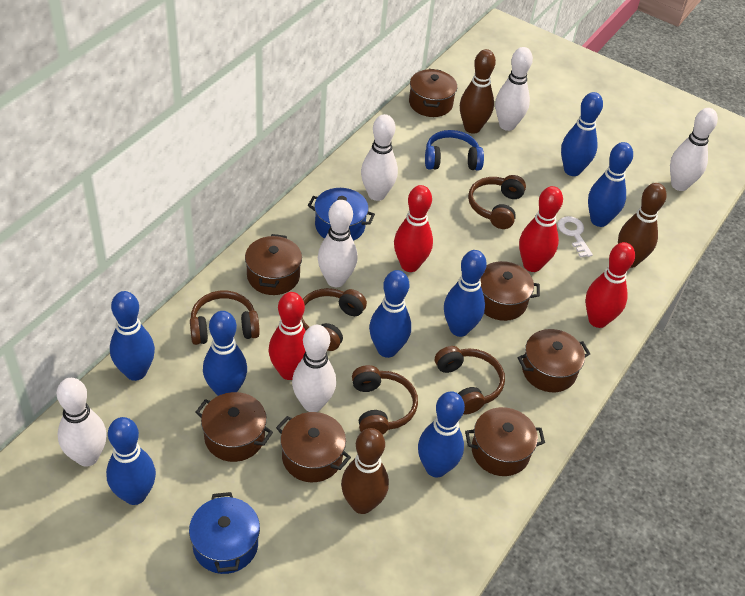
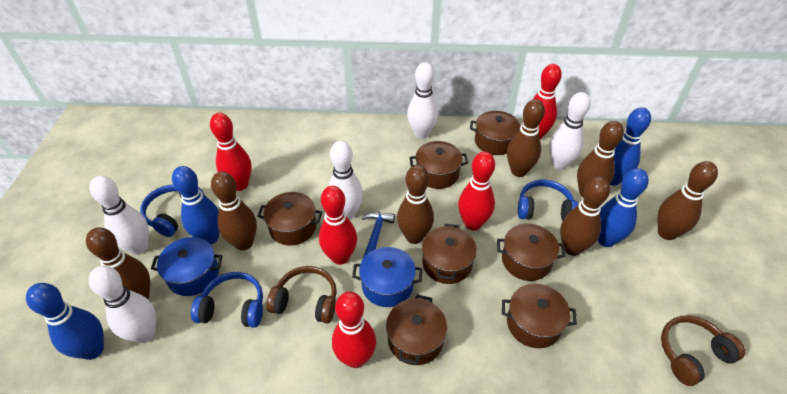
blue bowling pin: [106,417,156,505] [110,291,155,381] [203,311,247,396] [369,270,411,358] [418,391,465,477] [444,250,487,337] [561,92,603,176] [588,142,633,227] = 8 -> [26,283,104,360] [172,166,219,244] [598,168,649,247] [610,107,651,186] = 4
blue hammer: none = 0 -> [362,212,395,260] = 1
blue headphones: [425,130,484,171] = 1 -> [140,185,204,237] [191,272,263,328] [518,180,578,221] = 3
brown bowling pin: [341,428,389,514] [460,49,496,134] [618,183,667,268] = 3 -> [86,227,150,299] [211,172,257,251] [397,165,434,244] [507,99,545,177] [560,177,610,256] [577,121,624,198] [657,161,718,240] = 7
brown headphones: [190,291,260,345] [301,288,367,351] [352,365,418,435] [435,346,505,414] [468,175,526,229] = 5 -> [267,266,337,323] [661,315,745,386] = 2
red bowling pin: [268,292,306,380] [394,185,433,272] [519,186,563,272] [585,242,635,328] = 4 -> [210,113,252,191] [319,186,357,265] [332,292,376,368] [458,152,495,230] [532,64,562,139] = 5
white bowling pin: [57,378,107,467] [292,325,336,412] [318,200,358,287] [361,114,398,201] [495,47,533,131] [670,108,718,191] = 6 -> [89,176,149,255] [89,266,156,343] [329,141,363,219] [407,62,438,139] [549,92,591,170] = 5
white key: [558,216,593,258] = 1 -> none = 0

